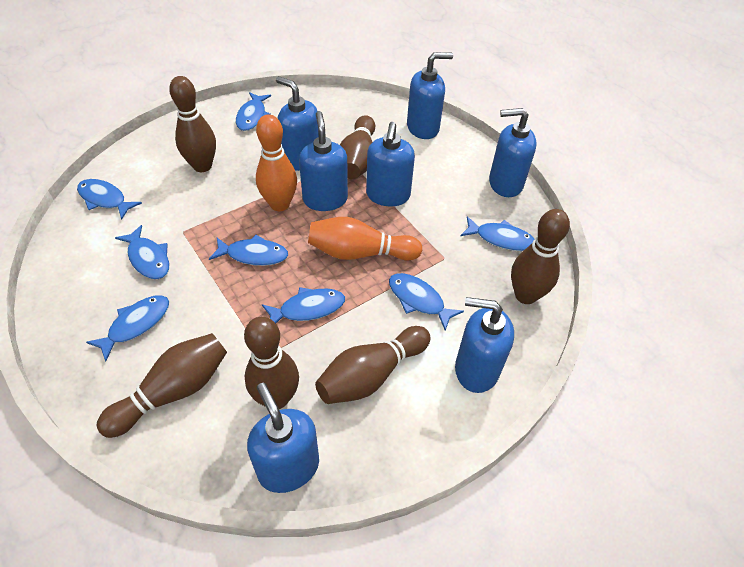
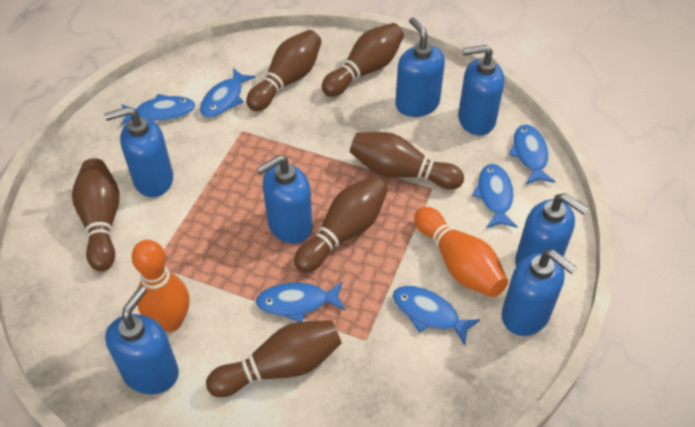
blue fish: [77,179,142,220] [86,295,169,361] [115,225,169,279] [209,235,288,266] [236,92,271,131] [262,287,345,323] [389,273,464,331] [460,216,535,251] = 8 -> [121,94,195,125] [200,68,256,117] [256,281,345,322] [393,286,480,346] [472,164,518,228] [509,125,555,184] = 6

